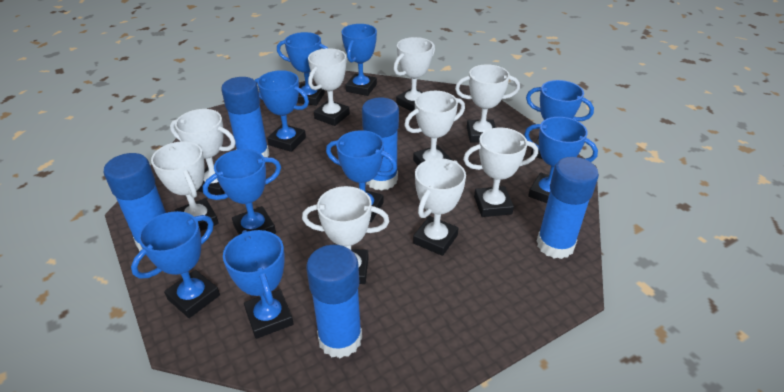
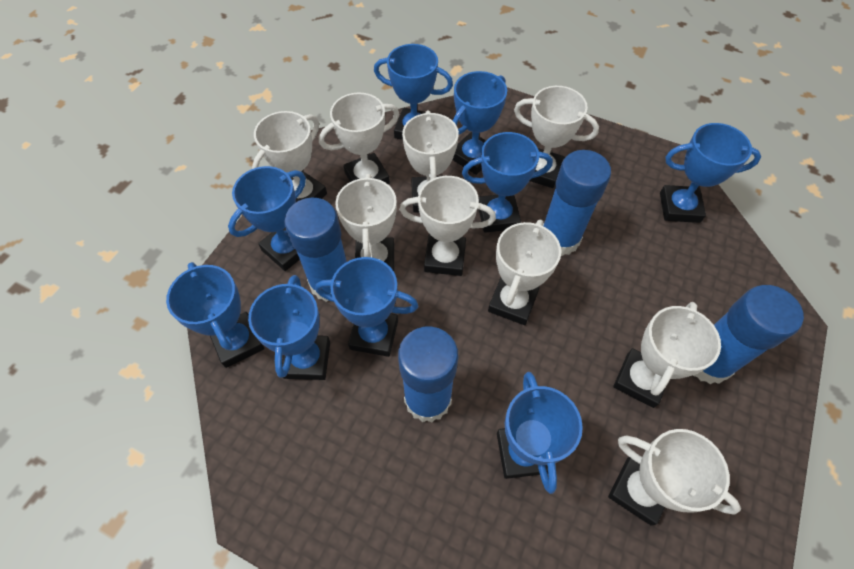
blue glue stick: [104,153,166,251] [221,77,270,157] [306,245,362,358] [362,97,399,191] [536,157,599,259] = 5 -> [284,198,347,302] [398,327,458,423] [543,150,611,256] [693,285,804,384] = 4

